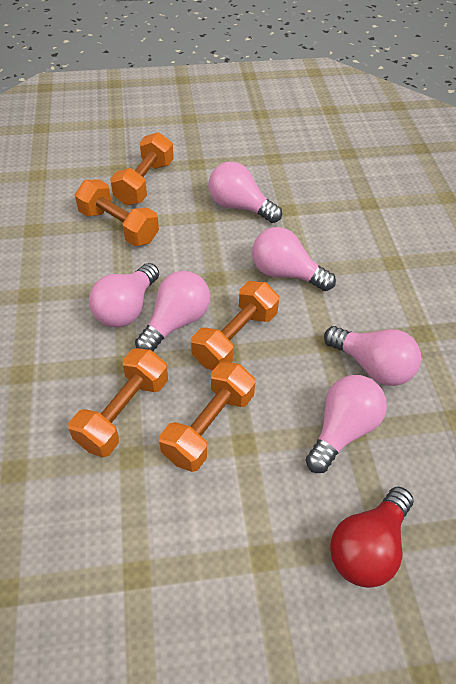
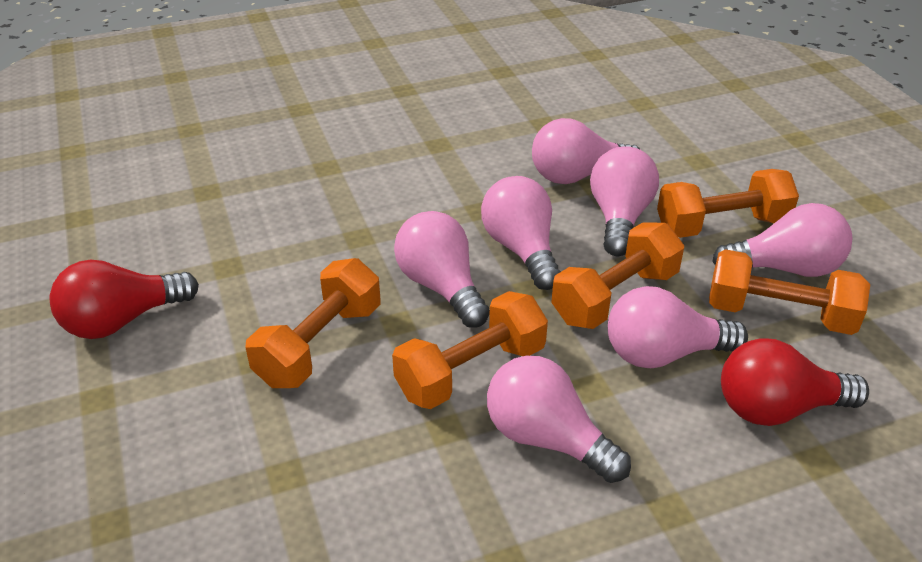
pink light bulb: [89,263,159,328] [135,271,210,352] [208,162,282,223] [252,227,336,291] [306,375,387,473] [324,326,421,386] = 6 -> [394,211,490,327] [481,176,561,290] [487,356,631,483] [532,118,640,184] [590,146,659,256] [608,286,748,368] [712,203,852,277] = 7
red light bulb: [330,487,413,588] = 1 -> [50,260,199,339] [721,338,869,426] = 2

